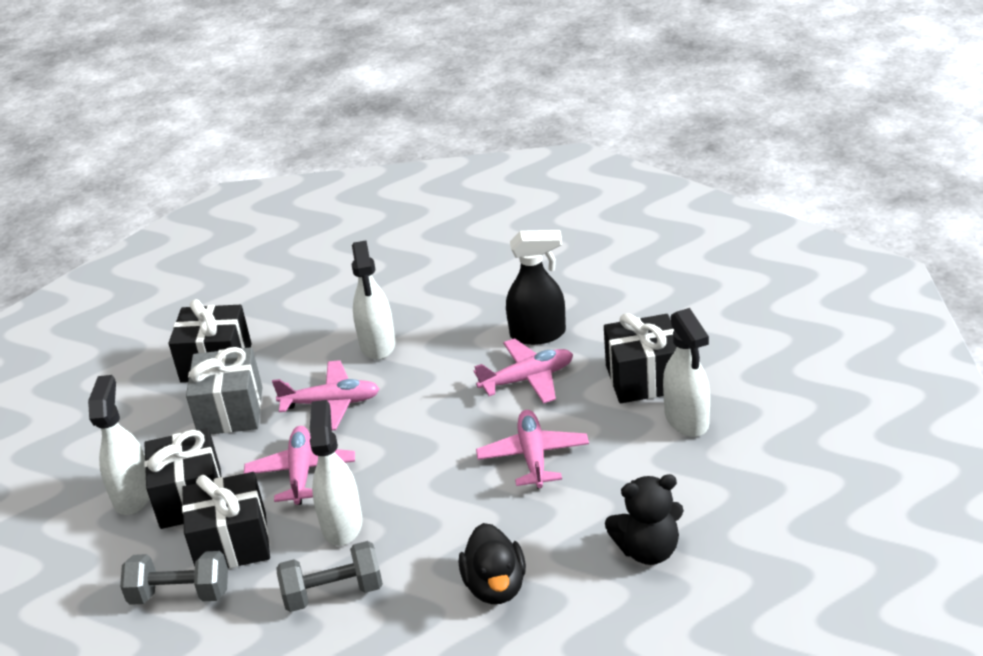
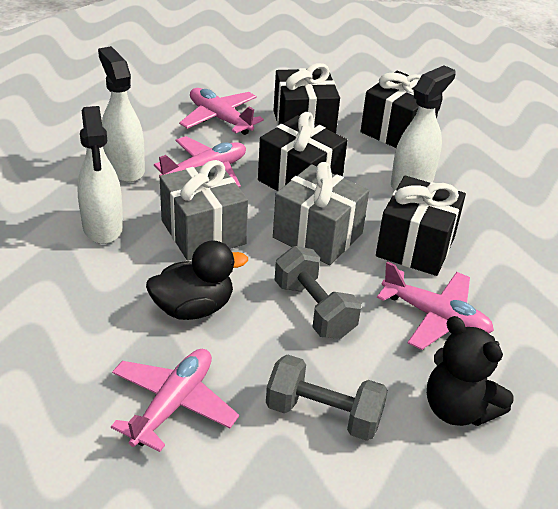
black spray bottle: [506,230,566,345] = 1 -> none = 0
grey gift: [186,347,262,434] = 1 -> [160,160,248,261] [273,162,369,265] = 2
white spray bottle: [88,375,150,515] [310,400,363,546] [352,241,395,360] [663,308,710,437] = 4 -> [77,106,123,244] [98,46,145,182] [391,65,456,190] = 3

